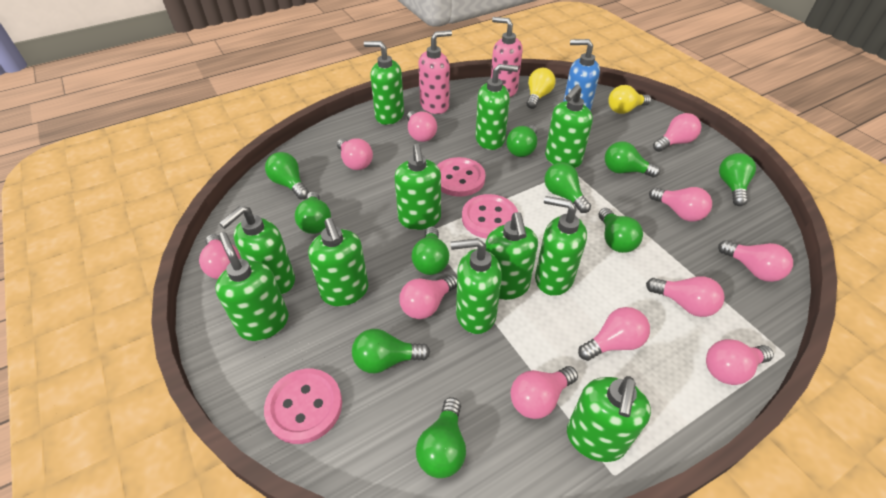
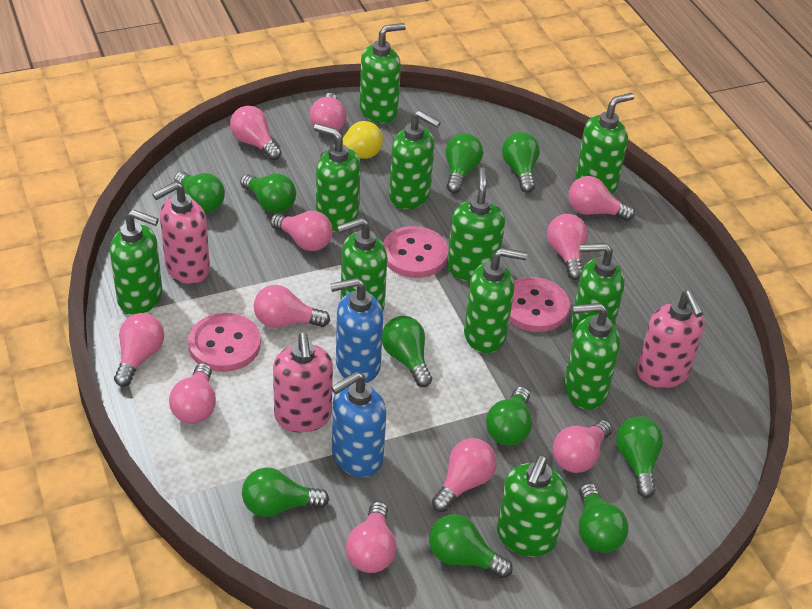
blue soap dispenser: [563,39,600,111] = 1 -> [330,278,383,383] [331,372,386,477] = 2
pink soap dispenser: [419,30,452,114] [491,17,523,97] = 2 -> [153,181,210,284] [273,332,333,433] [637,290,705,388] = 3
yellow light bulb: [526,68,555,109] [608,85,651,114] = 2 -> [320,121,383,159] = 1

